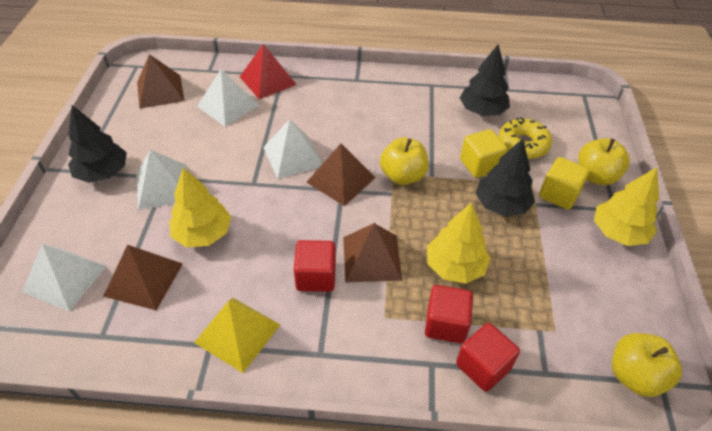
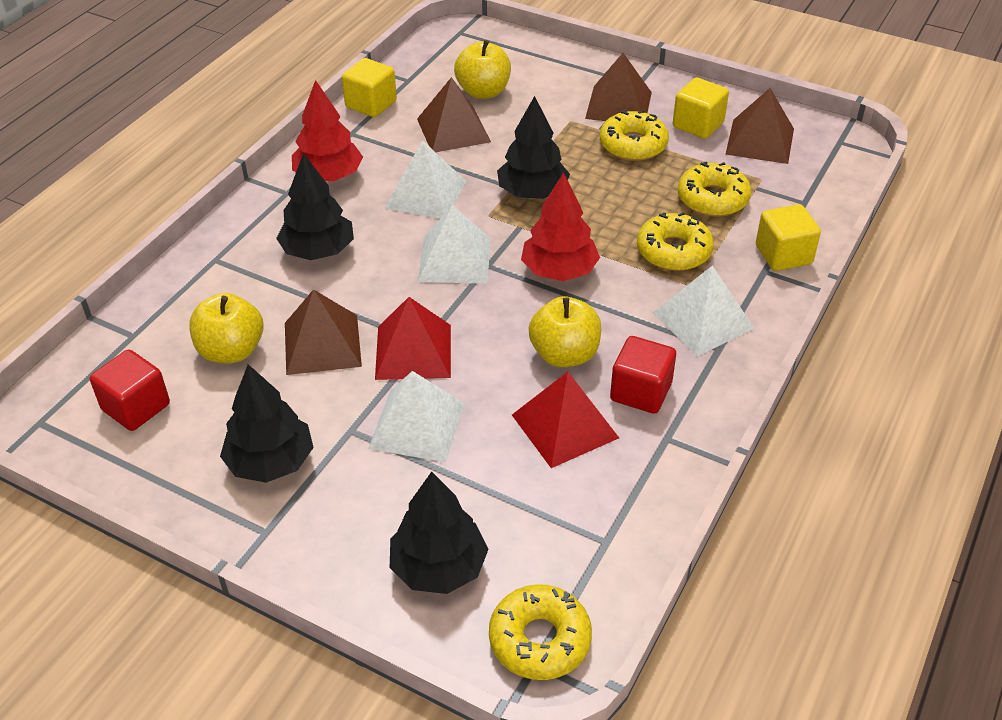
black tree: [68,105,127,183] [460,45,510,116] [475,139,535,216] = 3 -> [220,364,314,483] [276,153,354,260] [390,472,489,594] [497,96,570,199] = 4
red cube: [294,240,336,292] [425,285,473,343] [456,323,520,392] = 3 -> [90,350,170,431] [610,336,676,414] = 2
red pyramid: [240,44,297,99] = 1 -> [375,297,451,380] [512,372,619,468] = 2
red tree: none = 0 -> [292,80,363,181] [521,172,600,281] = 2
yellow cube: [460,129,507,178] [539,157,590,210] = 2 -> [342,58,397,117] [673,78,729,139] [756,204,821,271] = 3
yellow donut: [499,117,552,159] = 1 -> [489,584,592,680] [600,110,669,161] [637,212,714,271] [678,162,751,217] = 4
yellow pyramid: [194,298,280,373] = 1 -> none = 0
yellow tree: [169,168,231,247] [427,202,490,284] [594,167,659,246] = 3 -> none = 0

